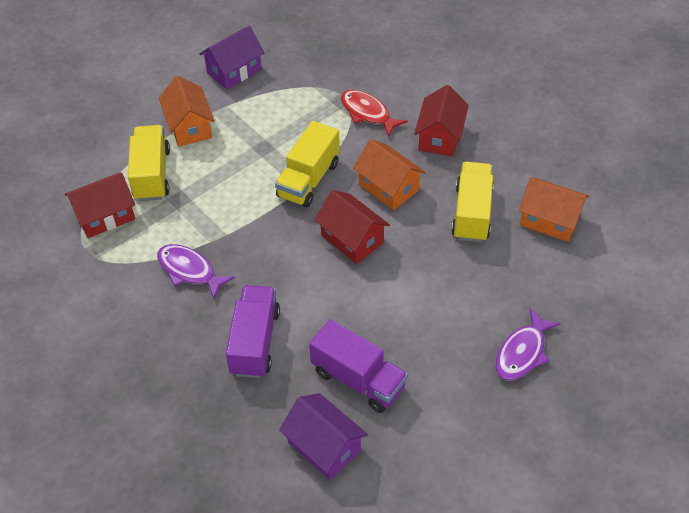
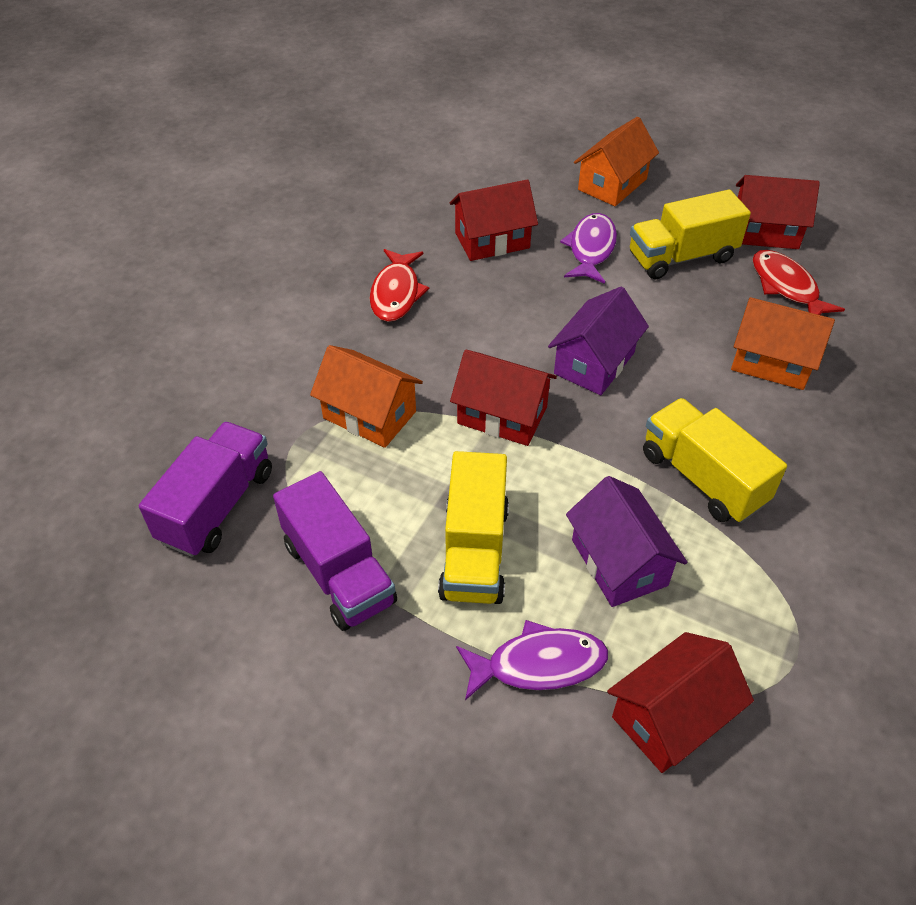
red fish: [341,90,408,137] = 1 -> [370,249,429,322] [753,250,845,315] = 2
red house: [65,172,135,238] [315,190,390,264] [414,85,469,156] = 3 -> [450,179,538,261] [450,350,557,446] [607,632,754,773] [736,175,820,249] = 4

